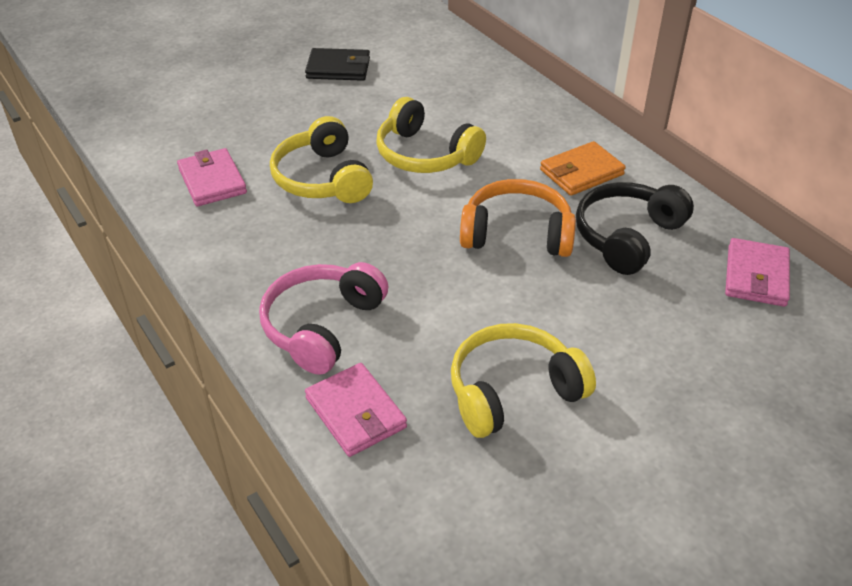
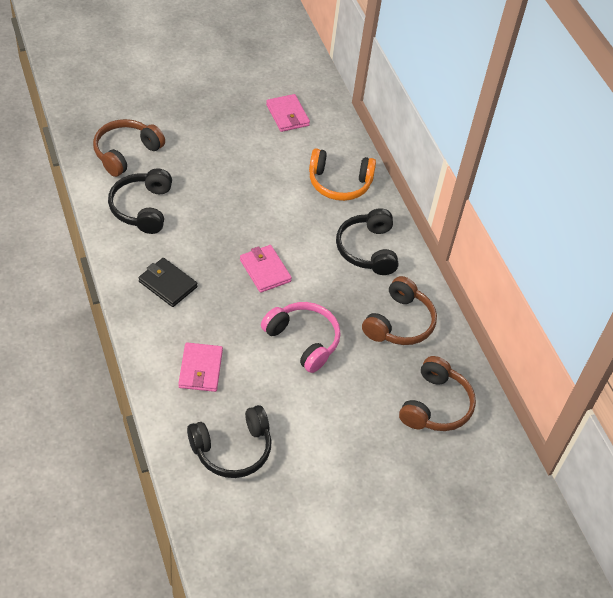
black headphones: [576,182,694,275] = 1 -> [108,169,172,234] [187,405,271,478] [336,208,399,275] = 3
brown headphones: none = 0 -> [93,119,165,177] [362,276,437,345] [399,356,476,431] = 3
orange wallet: [540,141,626,196] = 1 -> none = 0
yellow headphones: [270,116,373,203] [376,97,486,173] [451,323,596,438] = 3 -> none = 0

